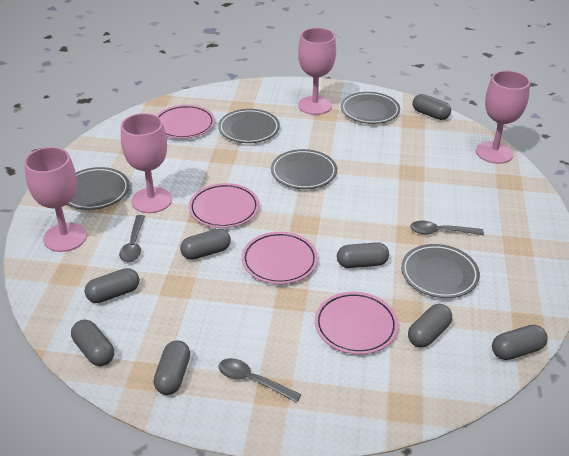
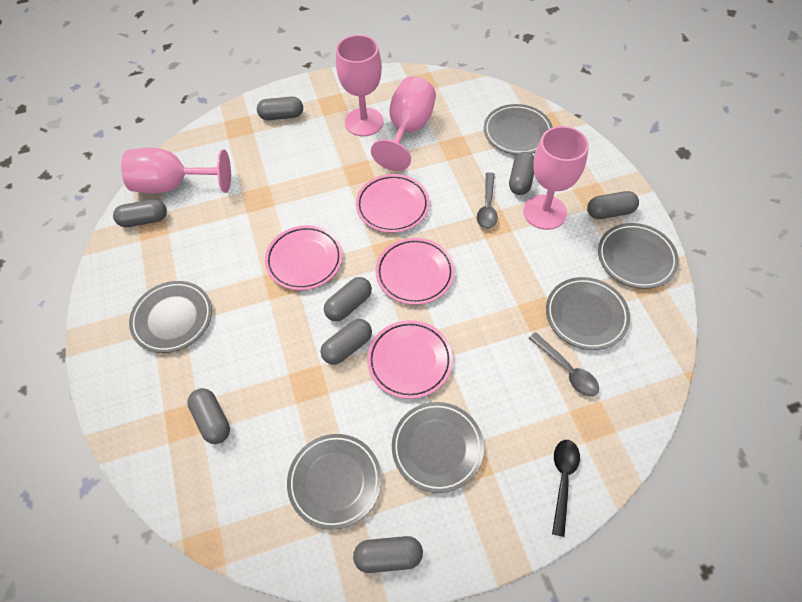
black spoon: none = 0 -> [552,440,580,537] = 1
grey plate: [67,167,129,210] [218,109,280,143] [271,149,337,189] [341,92,400,124] [401,244,480,298] = 5 -> [129,281,212,353] [287,434,382,530] [392,402,484,493] [484,104,553,155] [546,277,630,350] [598,223,679,289] = 6
grey spoon: [119,215,145,262] [219,358,302,403] [410,221,484,235] = 3 -> [477,172,498,229] [529,332,599,396] = 2

